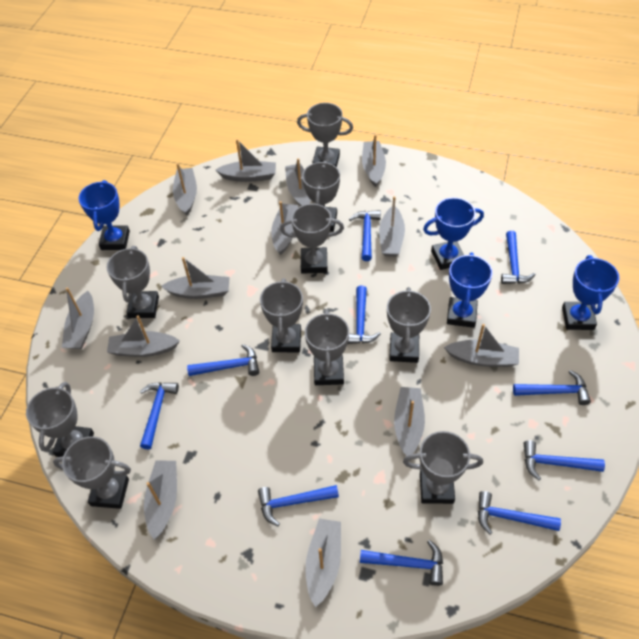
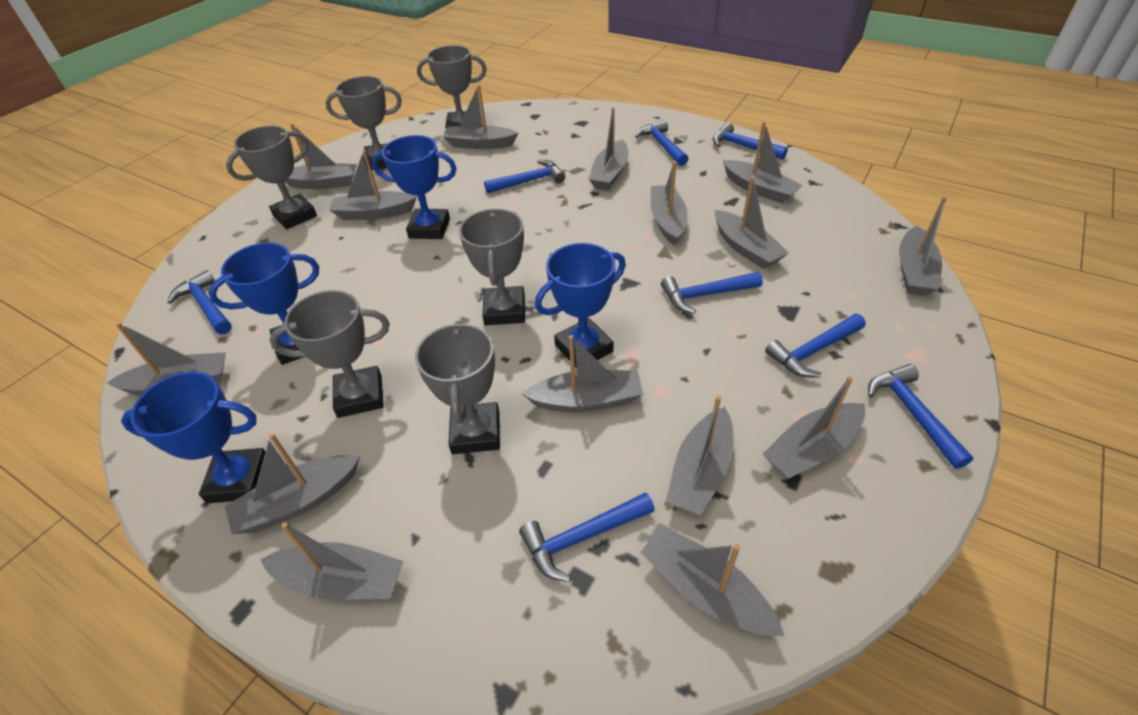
blue hammer: [140,382,179,449] [187,344,259,376] [258,485,339,526] [348,286,381,344] [349,210,381,261] [360,540,443,586] [478,491,561,534] [501,231,536,284] [513,370,591,405] [524,440,605,480] = 10 -> [167,270,232,334] [484,160,565,194] [519,492,655,582] [635,120,688,166] [661,272,763,314] [712,122,788,160] [765,314,866,377] [868,364,974,469] = 8
grey boat: [62,287,94,349] [107,315,180,357] [144,461,177,540] [161,257,230,299] [173,163,197,215] [216,139,276,182] [271,201,298,255] [285,158,311,206] [305,518,341,607] [362,134,386,187] [379,196,405,257] [394,387,425,456] [444,324,519,367] = 13 -> [107,322,226,396] [225,433,360,534] [260,522,404,600] [284,124,357,189] [329,150,417,220] [442,85,518,149] [522,335,643,412] [589,107,628,190] [640,525,785,636] [651,161,688,246] [666,396,734,515] [715,177,789,269] [723,122,803,203] [763,376,865,479] [899,196,947,296] = 15
grey trophy: [26,382,94,457] [53,436,131,509] [107,246,159,318] [260,278,303,352] [280,204,344,274] [297,103,353,167] [302,161,340,232] [305,310,349,385] [387,287,431,363] [403,431,483,504] = 10 -> [226,126,317,230] [270,290,390,418] [325,76,402,170] [415,321,500,454] [417,45,487,128] [459,209,525,325] = 6

